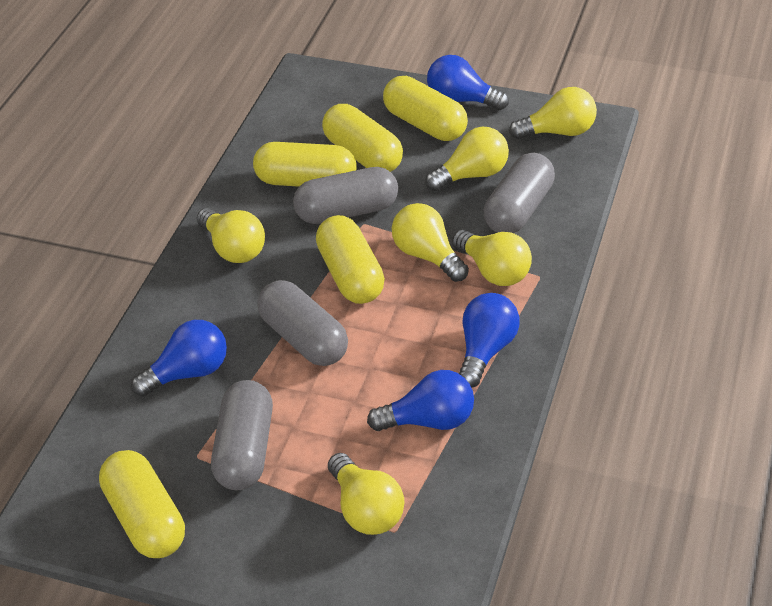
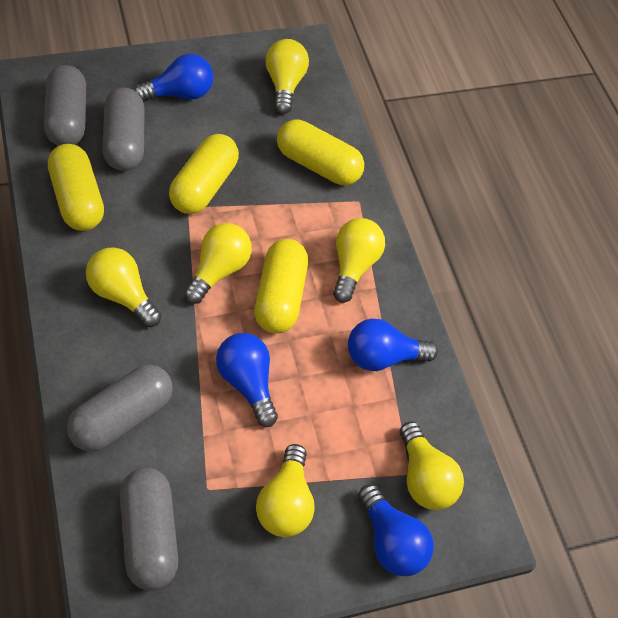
yellow capsule: [99,450,185,558] [253,142,357,187] [316,215,385,304] [322,104,403,172] [383,76,468,141] = 5 -> [48,144,104,231] [169,134,239,214] [254,239,308,334] [277,120,364,185] = 4

